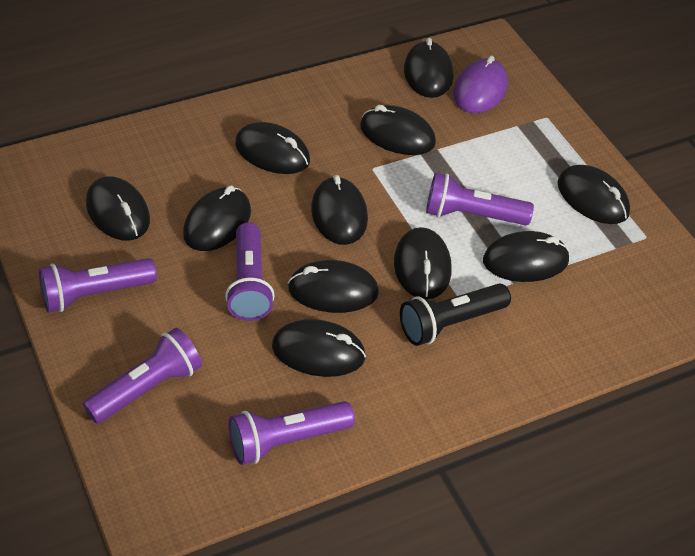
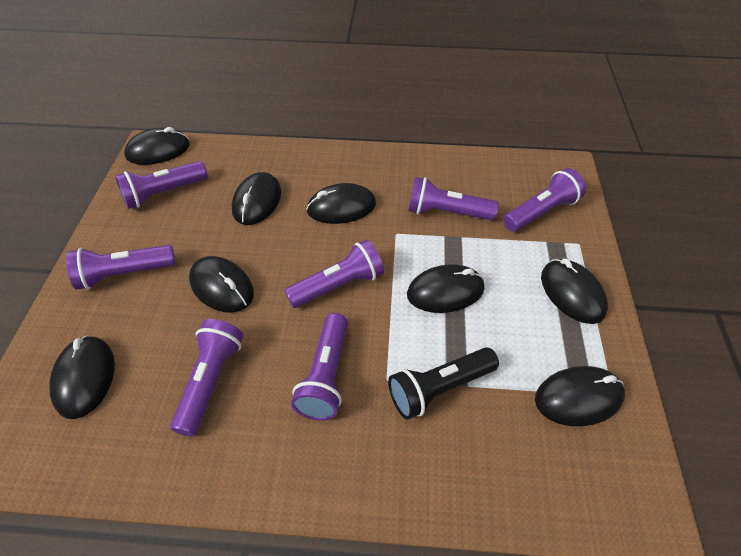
black mouse: [86,176,150,241] [183,185,251,251] [235,122,310,174] [272,319,366,377] [288,260,379,313] [311,175,368,245] [360,105,436,155] [394,227,452,299] [404,38,453,98] [483,231,570,282] [557,165,630,224] = 11 -> [49,335,115,419] [124,127,190,165] [189,256,254,313] [231,172,281,225] [306,183,376,224] [407,264,484,313] [535,366,625,426] [541,259,608,324] = 8
purple flashlight: [39,258,157,313] [83,327,202,424] [225,222,275,321] [229,401,355,465] [426,173,534,225] = 5 -> [66,245,175,290] [115,161,208,209] [170,319,244,437] [284,240,384,308] [291,313,348,421] [408,177,499,220] [503,168,586,232] = 7
purple mouse: [453,56,508,113] = 1 -> none = 0

